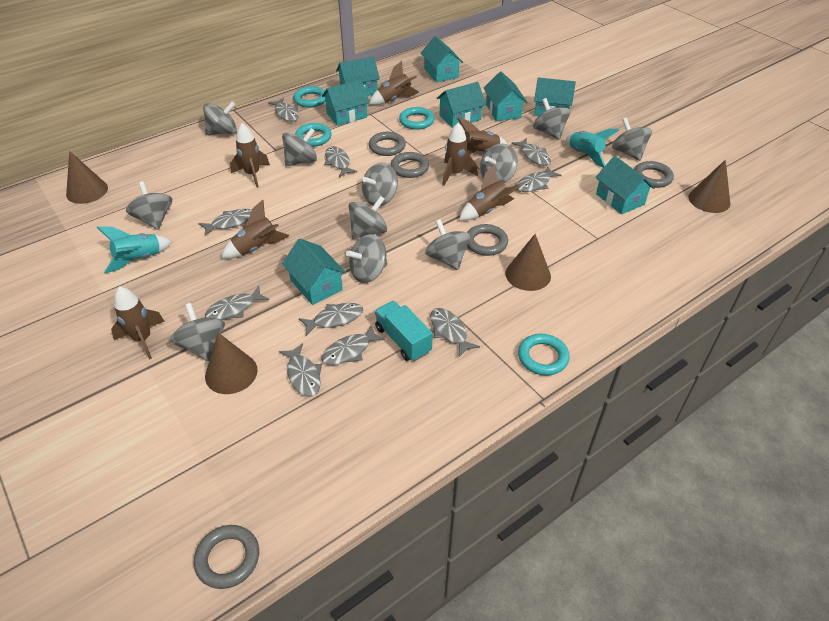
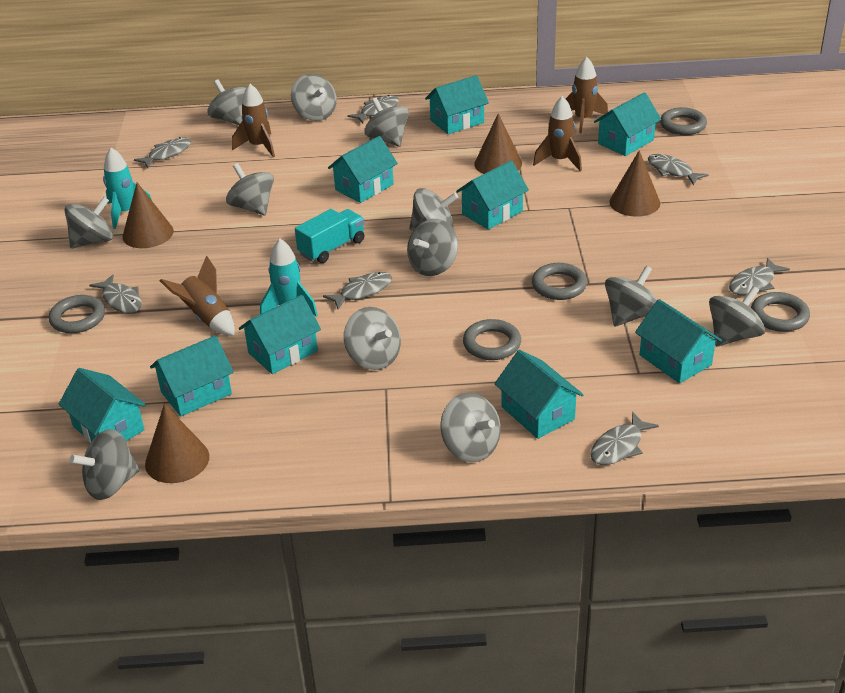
brown rocket: [111,286,165,359] [221,200,289,259] [230,123,270,188] [369,61,419,105] [442,123,478,186] [457,117,507,155] [459,164,520,221] = 7 -> [160,255,235,336] [232,84,275,157] [533,96,582,171] [566,57,608,133] = 4
grey fish: [198,209,252,236] [205,286,269,320] [268,98,299,122] [279,343,322,397] [299,303,363,336] [321,325,386,365] [325,146,357,177] [430,308,480,357] [511,138,551,166] [516,166,562,192] = 10 -> [89,274,142,313] [134,137,191,168] [323,272,392,310] [348,95,399,123] [590,412,659,465] [648,154,709,185] [729,257,790,295] = 7
grey spinning top: [126,181,172,230] [170,303,225,361] [203,102,237,135] [282,128,317,166] [346,234,387,283] [348,196,387,239] [362,162,398,206] [425,219,470,270] [480,143,518,184] [533,98,570,140] [612,117,652,161] = 11 -> [65,197,113,248] [70,429,140,500] [207,79,246,125] [226,163,274,216] [291,74,337,121] [344,307,401,370] [364,98,409,147] [407,219,458,276] [409,188,458,231] [441,393,501,462] [605,266,657,327] [709,286,765,346] = 12
turquoise house: [282,239,346,305] [322,80,370,126] [336,57,380,96] [421,36,463,82] [437,82,486,128] [483,71,527,121] [534,77,576,116] [595,156,655,214] = 8 -> [59,368,146,443] [150,335,234,416] [239,295,321,374] [328,136,398,203] [425,75,489,134] [456,161,529,229] [494,350,584,439] [594,92,661,156] [635,299,722,383] = 9
turquoise ring: [293,86,326,108] [295,123,332,147] [399,107,434,130] [518,334,570,376] = 4 -> none = 0

